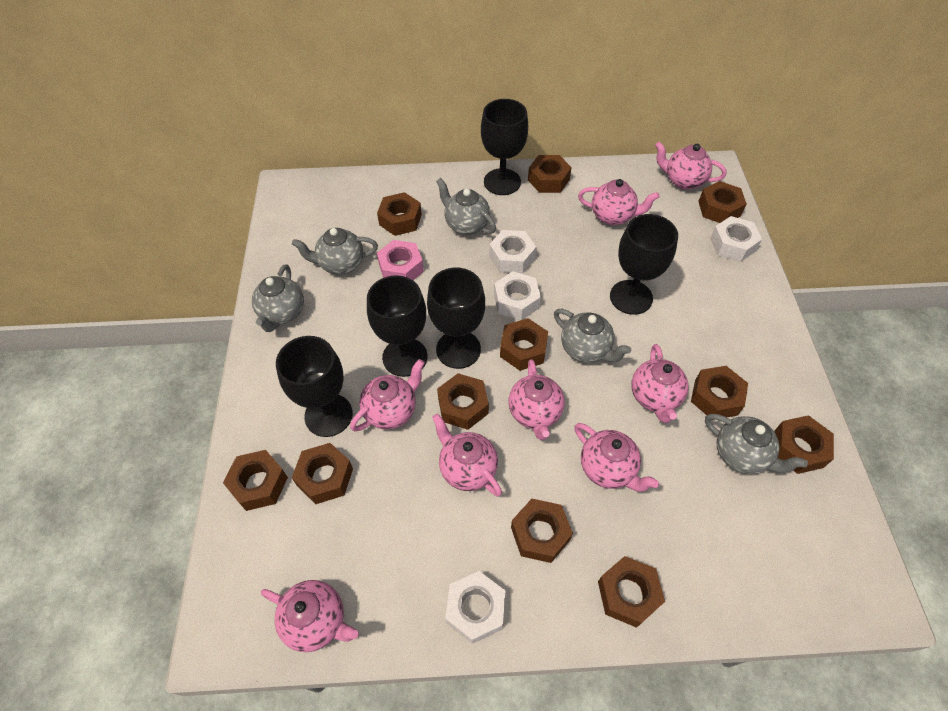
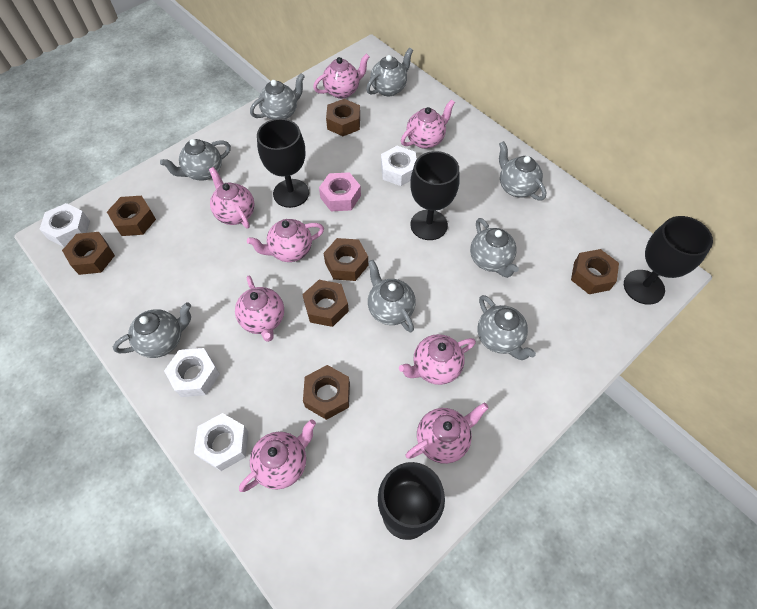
black goblet: [276,336,353,437] [367,275,427,377] [427,268,485,369] [481,99,528,195] [610,214,678,315] = 5 -> [257,118,309,208] [378,462,445,540] [410,151,460,240] [624,216,713,305] = 4
brown nut: [223,450,288,511] [292,443,353,504] [377,192,422,236] [437,373,489,430] [500,318,548,371] [511,499,573,563] [528,155,572,193] [598,556,665,628] [691,366,748,420] [698,181,747,223] [774,415,834,474] = 11 -> [62,232,115,275] [107,196,156,236] [302,280,349,327] [303,365,350,420] [324,238,368,281] [326,99,360,136] [571,249,619,294] = 7
grey teapot: [252,265,304,332] [292,228,378,275] [436,178,496,235] [554,309,631,363] [705,414,808,474] = 5 -> [113,302,191,358] [160,139,231,180] [250,73,305,120] [366,48,413,96] [368,260,416,332] [470,218,519,278] [477,295,536,360] [499,141,547,201] = 8

